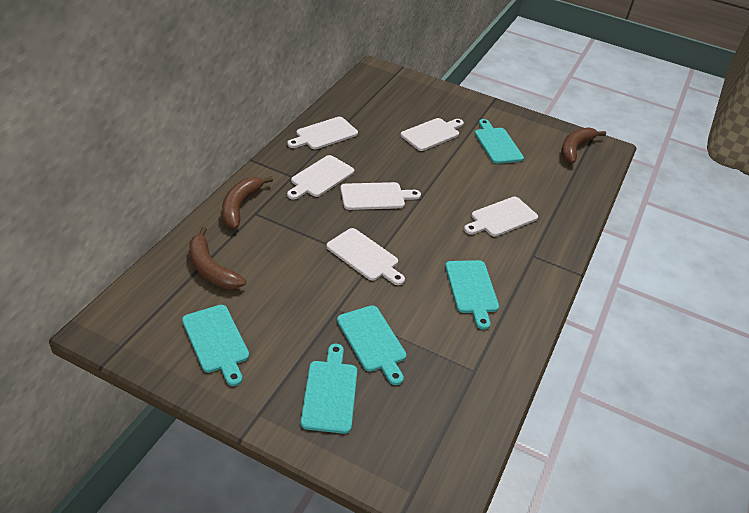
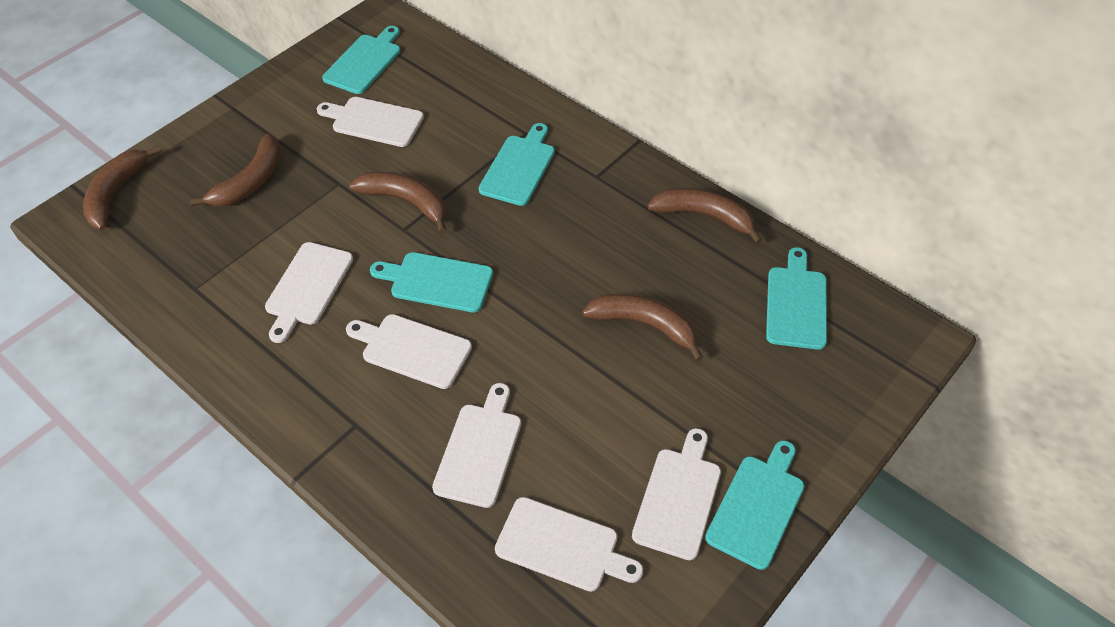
brown banana: [189,227,246,289] [222,176,273,229] [561,127,606,163] = 3 -> [83,145,161,230] [189,134,281,207] [350,172,447,233] [583,294,703,361] [647,188,762,244] = 5

